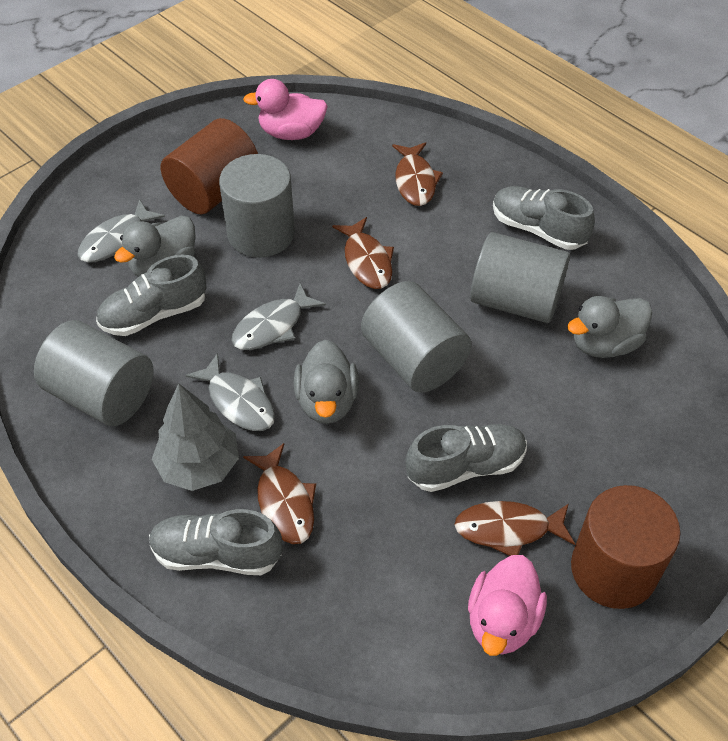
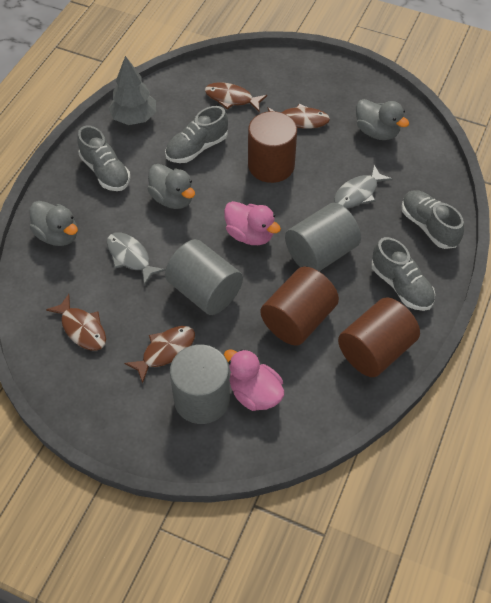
brown cylinder: [161,118,258,214] [571,485,680,609] = 2 -> [248,111,297,183] [260,267,339,346] [338,297,420,377] = 3
grey cylinder: [34,320,154,426] [219,154,295,258] [361,281,472,393] [470,232,570,323] = 4 -> [165,239,243,315] [170,344,230,424] [285,203,361,271] = 3
grey fish: [77,199,165,262] [185,353,275,431] [232,283,326,350] = 3 -> [107,232,166,285] [334,165,393,208] = 2

